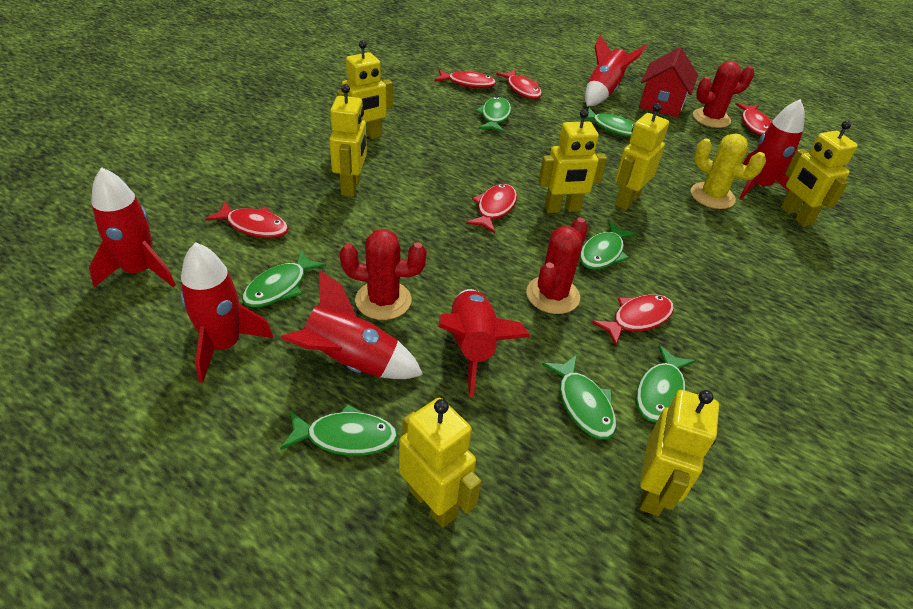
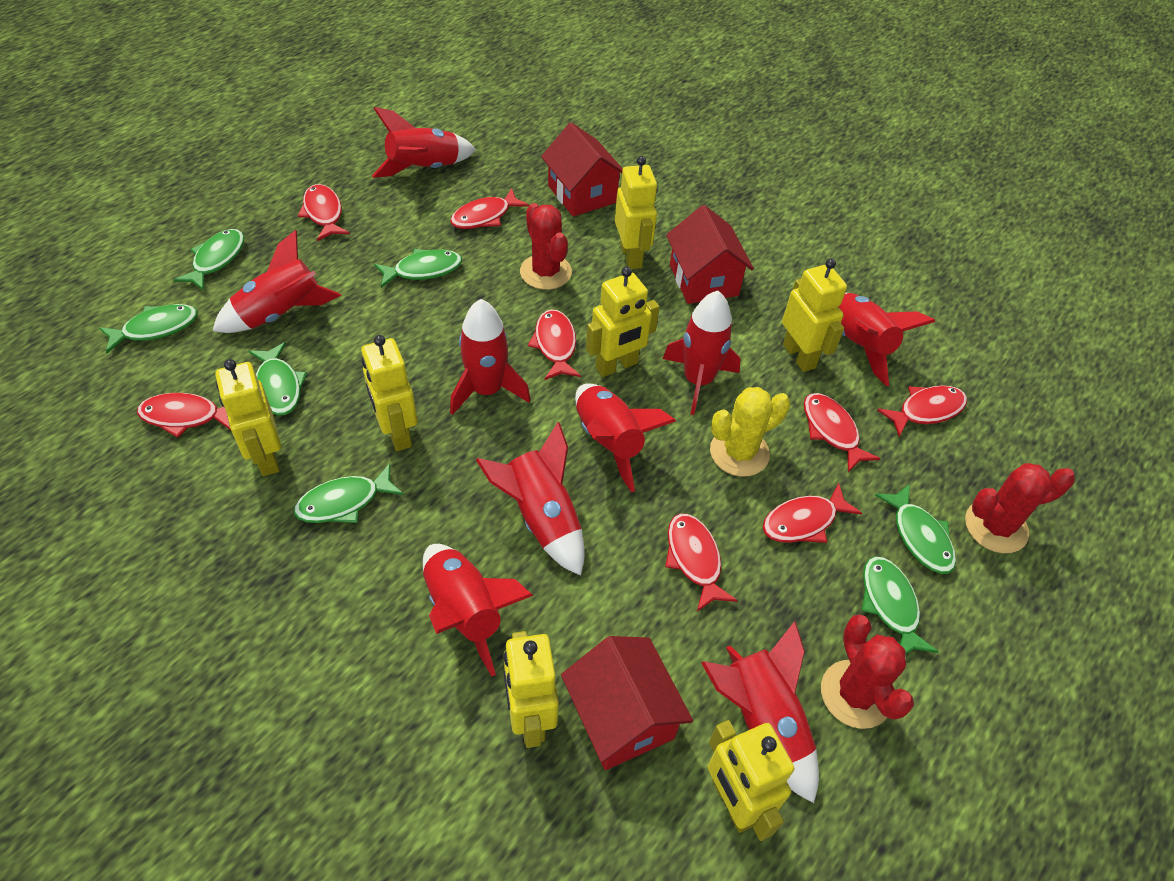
red fish: [205,201,289,238] [434,69,496,88] [466,184,517,233] [496,69,542,99] [591,294,674,346] [735,103,773,135] = 6 -> [137,393,231,438] [298,184,350,241] [450,188,529,229] [528,309,581,380] [665,514,738,612] [763,483,862,543] [804,393,881,472] [877,385,967,437] = 8
red house: [639,47,698,117] = 1 -> [541,123,623,216] [561,636,693,770] [666,205,754,304] = 3
red rocket: [89,167,176,287] [180,242,273,383] [281,270,423,379] [438,289,530,397] [585,35,648,106] [739,99,805,199] = 6 -> [213,230,341,333] [372,107,476,178] [423,544,533,677] [450,299,531,415] [476,422,585,576] [575,383,676,492] [663,291,741,415] [701,621,819,803] [839,292,935,386] = 9

